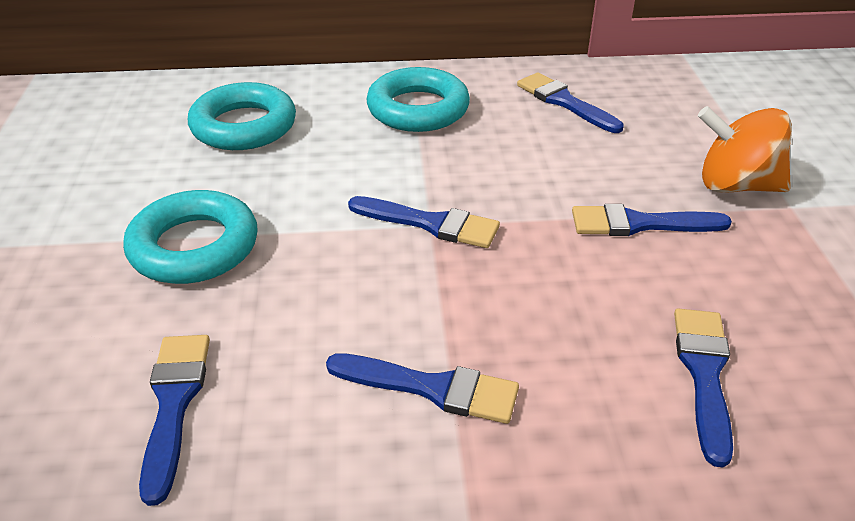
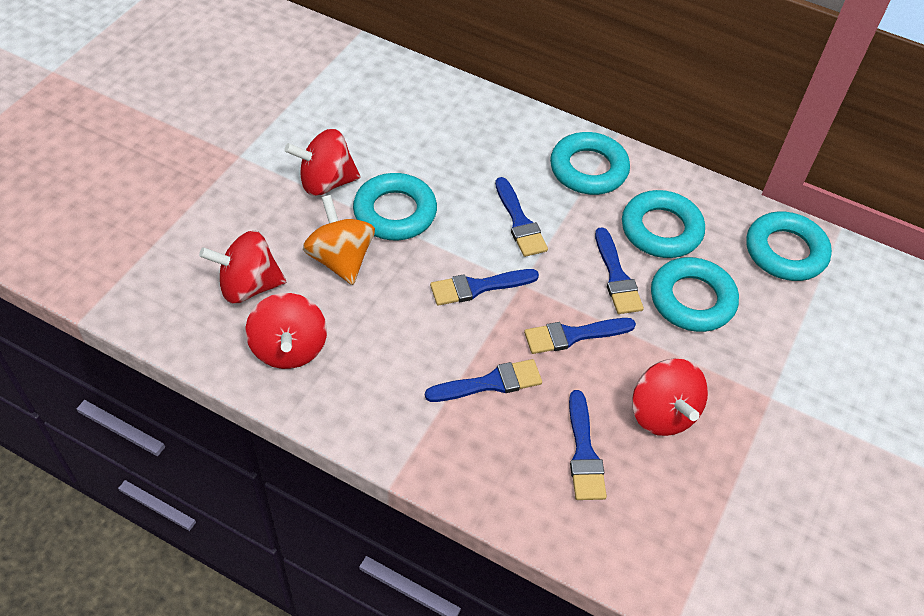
red spinning top: none = 0 -> [199,231,286,303] [245,293,327,369] [284,129,360,196] [632,359,708,436] = 4
turquoise ring: [123,190,258,284] [188,82,296,150] [366,67,470,132] = 3 -> [353,173,437,240] [550,132,630,195] [622,190,705,258] [651,257,739,332] [746,212,832,281] = 5

